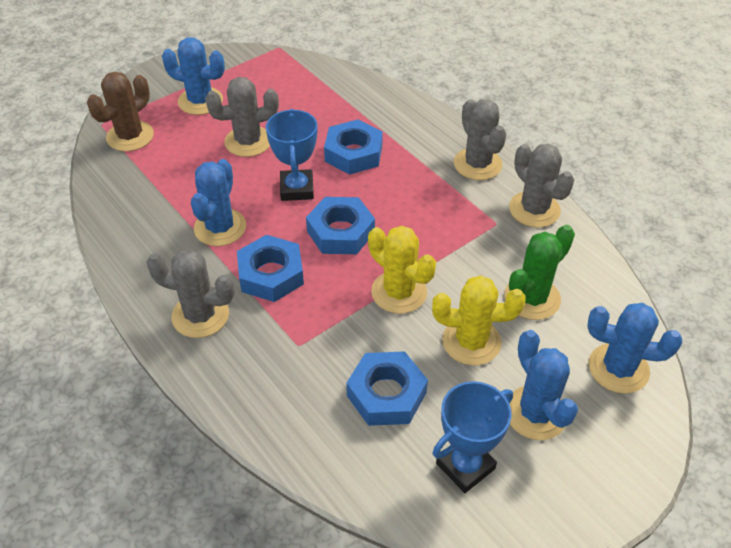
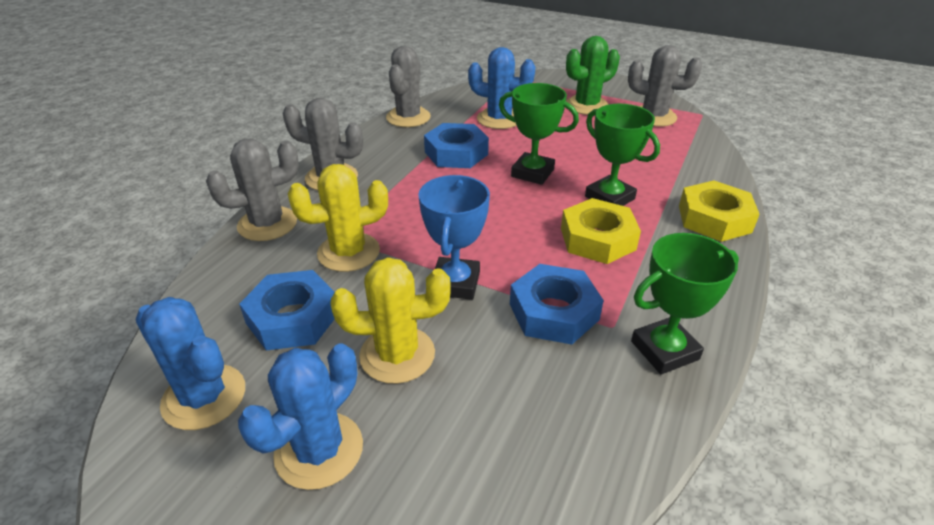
blue cactus: [162,37,225,115] [191,159,246,246] [510,330,578,440] [587,303,682,394] = 4 -> [135,297,245,430] [238,344,363,490] [468,47,535,129] = 3
blue nut: [237,235,304,302] [306,197,375,254] [324,119,383,175] [346,351,428,426] = 4 -> [239,270,335,350] [424,123,489,168] [510,264,604,344] = 3
blue trophy: [266,109,317,201] [433,381,513,493] = 2 -> [418,175,490,300] = 1
brown cactus: [87,72,154,151] = 1 -> none = 0
green trophy: none = 0 -> [499,83,579,185] [585,104,660,206] [631,233,739,374] = 3
yellow nut: none = 0 -> [561,198,641,264] [679,180,760,242] = 2

